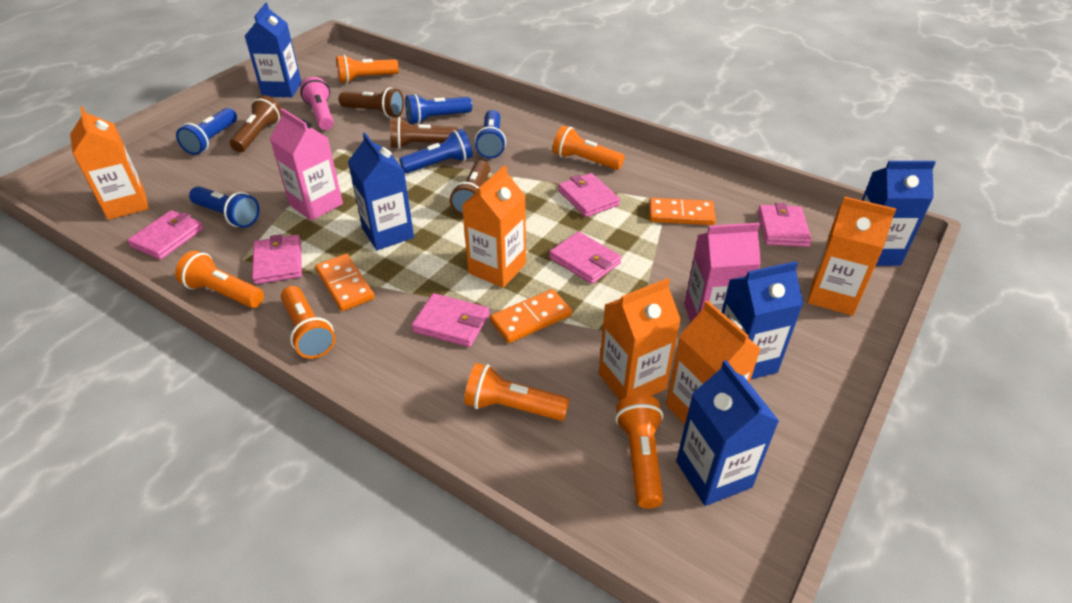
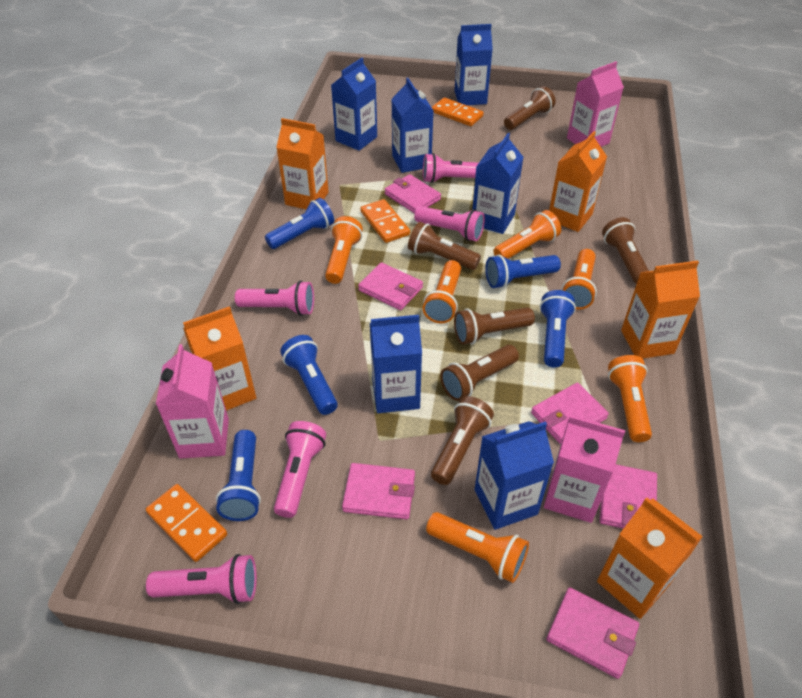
blue carton: [245,3,302,97] [348,133,414,250] [676,360,779,506] [722,261,803,379] [862,161,936,266] = 5 -> [331,58,377,151] [370,315,422,413] [391,78,434,173] [454,24,493,105] [472,133,523,234] [475,421,554,530] = 6
brown flashlight: [230,95,282,152] [339,87,404,118] [390,117,459,149] [450,160,490,215] = 4 -> [408,222,481,270] [431,396,494,485] [440,345,519,401] [454,307,535,345] [504,86,555,130] [602,217,649,284] = 6
pink carton: [270,108,343,221] [684,223,761,322] = 2 -> [156,344,229,459] [544,415,625,523] [567,61,624,147] = 3
pink flashlight: [300,77,334,130] = 1 -> [146,554,257,604] [235,281,314,316] [274,421,326,518] [414,206,485,241] [423,153,479,183] = 5

